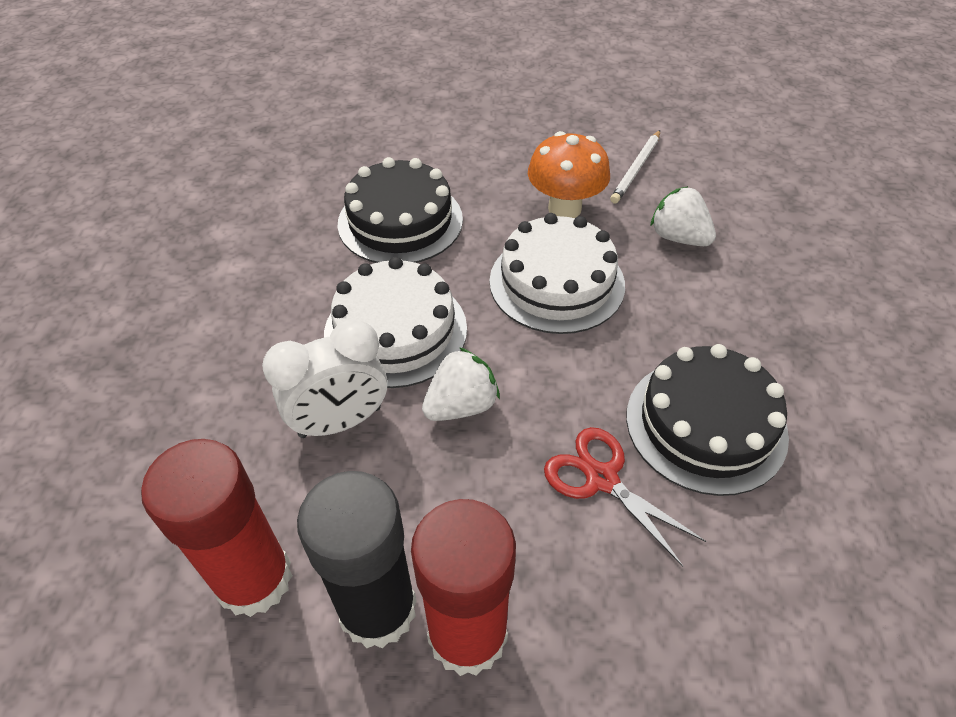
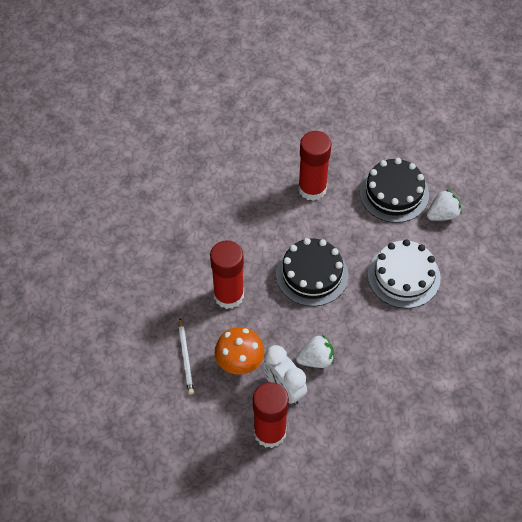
black glue stick: [297,471,417,648] = 1 -> none = 0
red glue stick: [141,439,293,617] [411,499,516,676] = 2 -> [210,240,244,309] [253,382,289,448] [298,131,331,201] = 3
red scissors: [544,427,707,567] = 1 -> none = 0
white cake: [324,257,467,388] [490,213,625,334] = 2 -> [368,239,441,308] = 1

